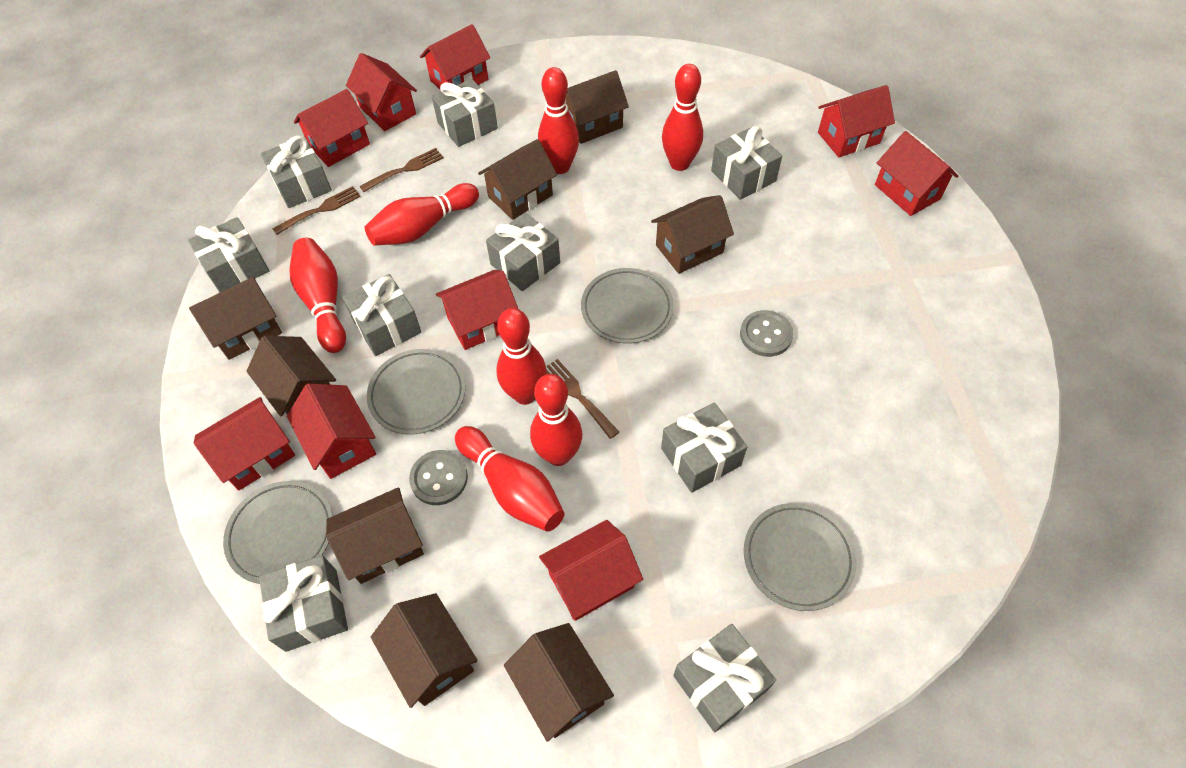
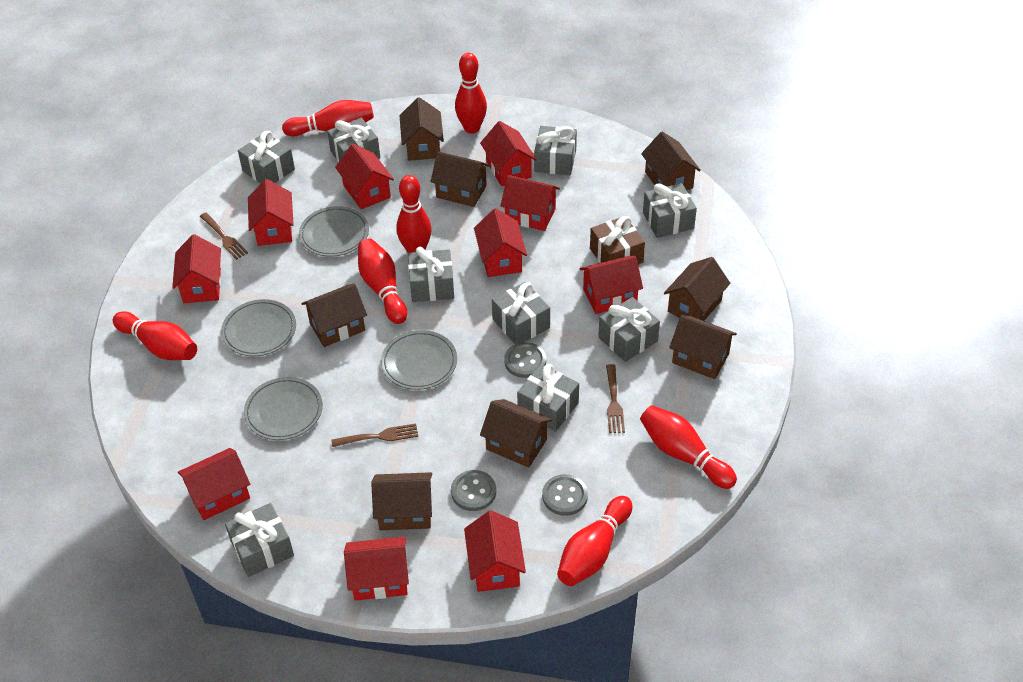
brown gift: none = 0 -> [590,216,645,265] = 1
grey button: [409,450,468,505] [740,310,793,357] = 2 -> [451,470,496,511] [504,342,546,378] [542,474,588,516] = 3
red house: [194,397,295,491] [287,383,376,479] [294,89,370,167] [346,53,417,131] [420,24,490,89] [436,270,518,350] [539,520,643,621] [818,85,895,157] [875,131,959,216] = 9 -> [172,234,221,303] [178,448,250,520] [248,179,294,246] [335,144,394,209] [344,537,409,601] [464,510,526,592] [474,208,527,277] [480,121,537,186] [501,175,560,231] [580,256,643,314] = 10

